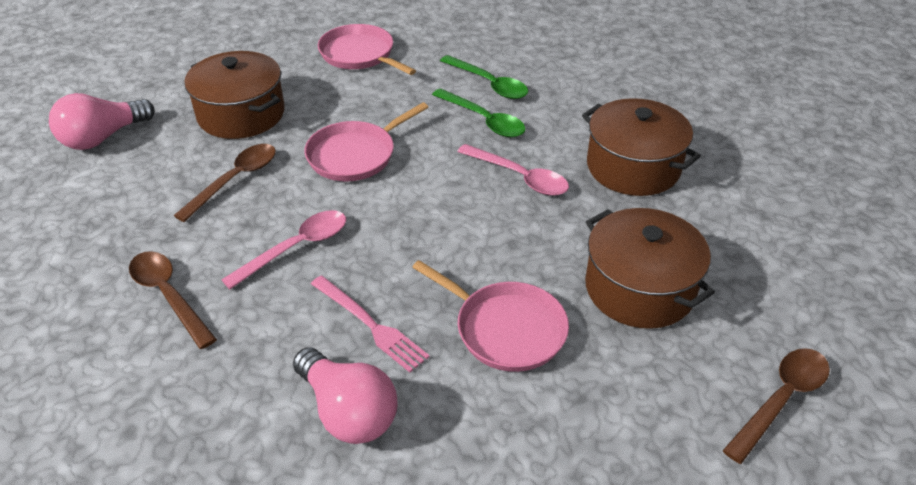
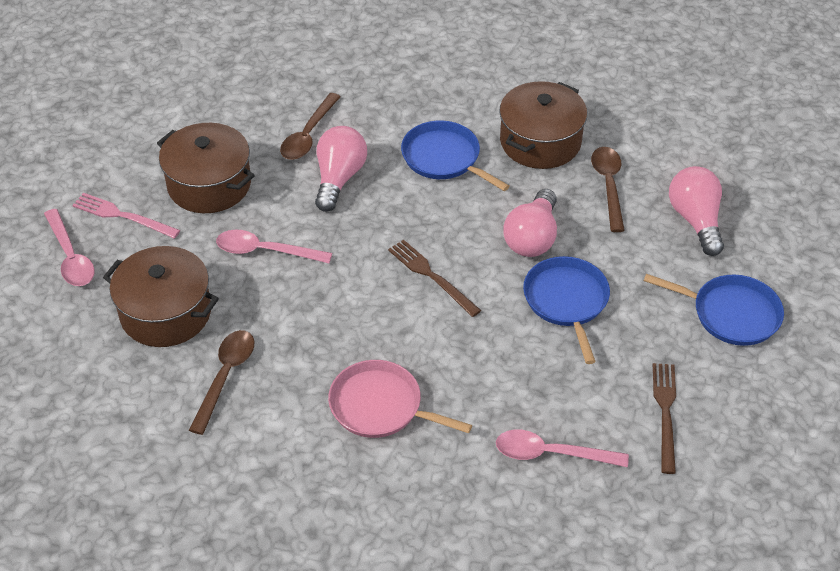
blue pan: none = 0 -> [401,121,510,191] [523,256,610,364] [644,274,784,346] = 3
brown fork: none = 0 -> [388,239,481,317] [653,363,676,474] = 2
green spoon: [432,88,526,137] [440,55,528,99] = 2 -> none = 0
pink light bulb: [49,93,155,150] [293,347,398,444] = 2 -> [315,126,367,212] [503,189,557,257] [669,166,724,256] = 3
pink pan: [304,102,428,182] [318,24,416,75] [412,260,569,372] = 3 -> [328,360,472,438] = 1
pink spoon: [221,210,346,289] [457,144,569,196] = 2 -> [44,209,95,286] [216,230,332,263] [496,429,629,467] = 3

